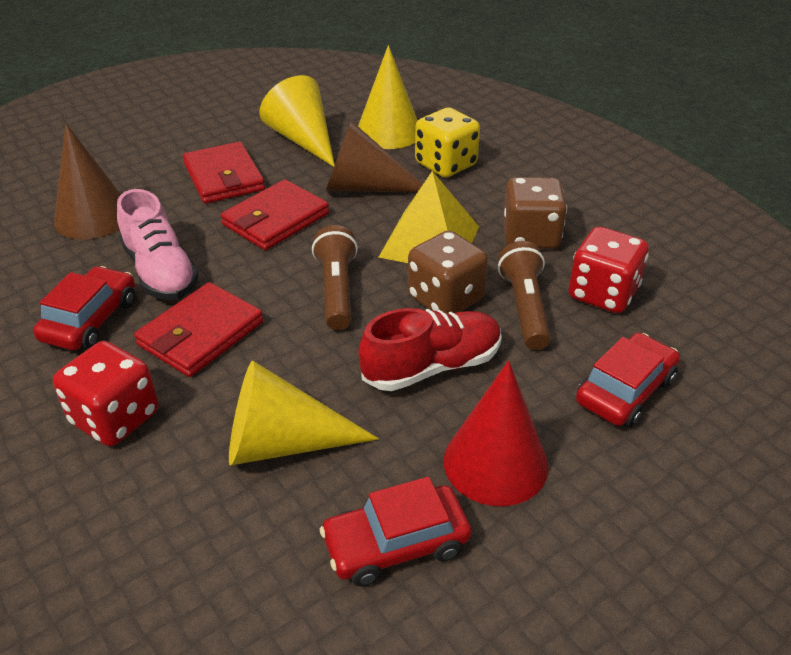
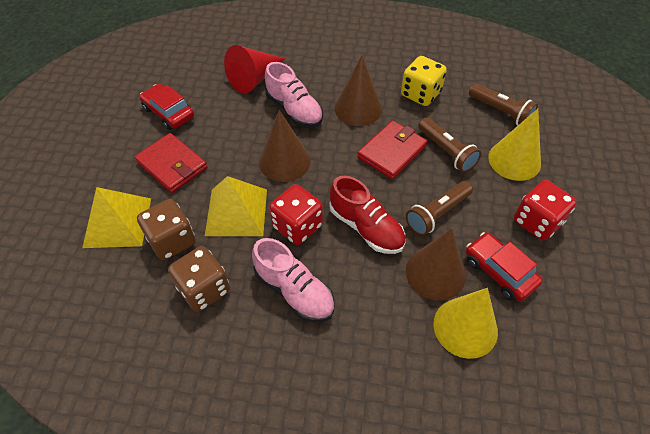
brown cone: [54,123,121,239] [326,121,423,192] = 2 -> [259,110,311,182] [335,55,382,126] [406,228,466,300] = 3
brown flashlight: [312,225,358,330] [498,241,551,350] = 2 -> [406,181,473,236] [418,118,481,173] [469,83,538,126] = 3
pink shoe: [117,189,199,300] = 1 -> [252,238,334,322] [265,62,323,128] = 2
red car: [33,266,135,350] [320,477,471,586] [576,333,680,427] = 3 -> [139,84,194,130] [466,232,543,301] = 2
red wallet: [134,282,263,377] [183,142,265,204] [221,179,329,250] = 3 -> [135,133,207,193] [357,120,427,179] = 2
yellow cone: [229,360,379,465] [259,75,335,167] [358,45,418,149] = 3 -> [433,288,498,359] [489,109,541,181] = 2
yellow pyramid: [379,171,479,263] = 1 -> [82,187,151,248] [205,176,267,236] = 2

